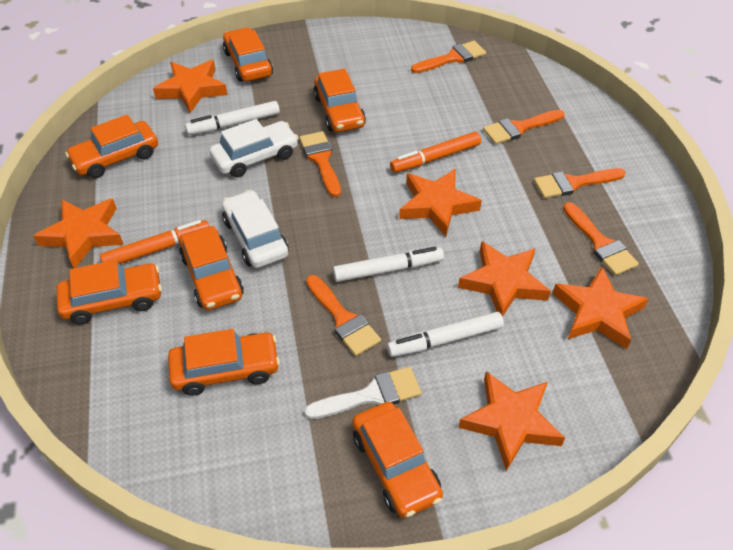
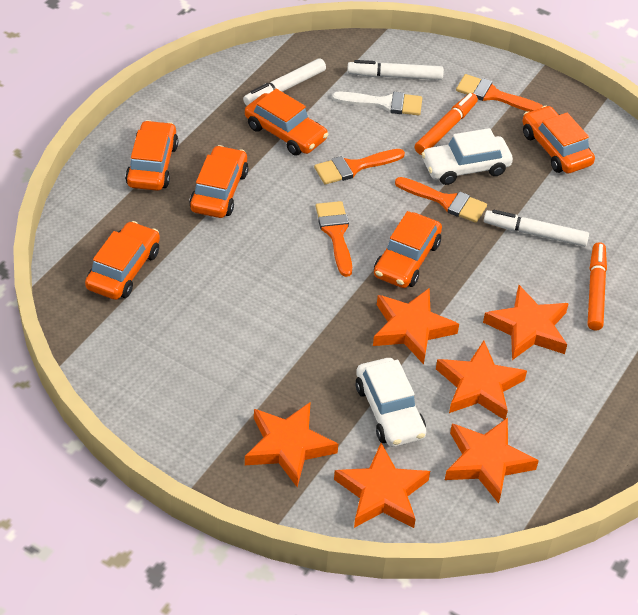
orange brush: [299,131,341,197] [306,275,381,356] [411,41,486,73] [483,110,565,144] [534,168,626,198] [563,202,639,276] = 6 -> [314,149,405,185] [316,201,352,277] [395,177,487,223] [456,74,543,112] = 4
orange car: [57,260,162,324] [65,115,158,179] [168,329,280,396] [179,226,244,310] [223,27,273,82] [313,69,366,132] [353,402,443,518] = 7 -> [85,221,160,300] [125,120,178,191] [189,145,248,218] [245,89,328,156] [374,211,442,288] [522,106,595,173] = 6

